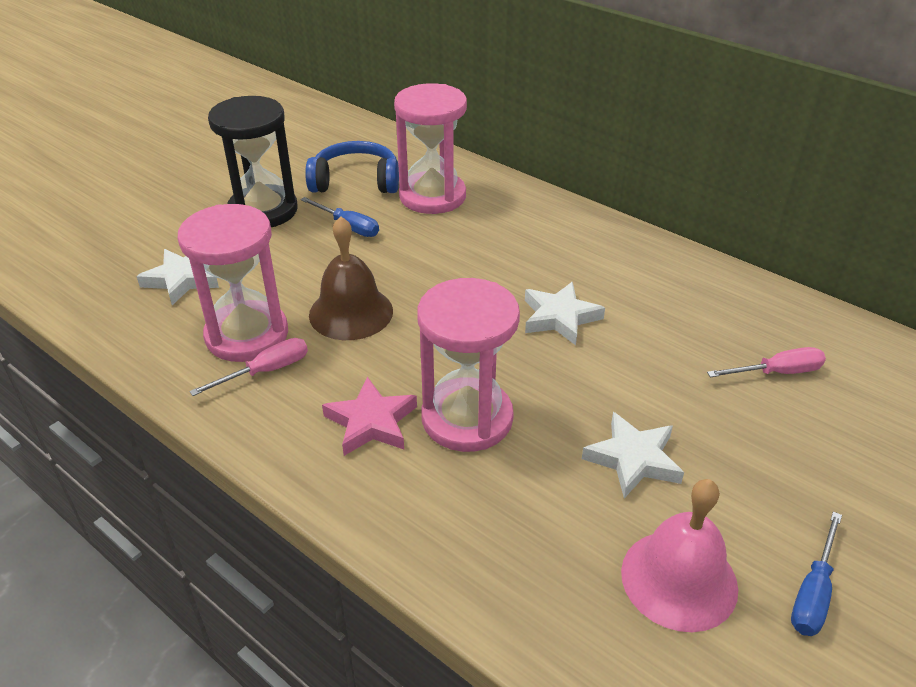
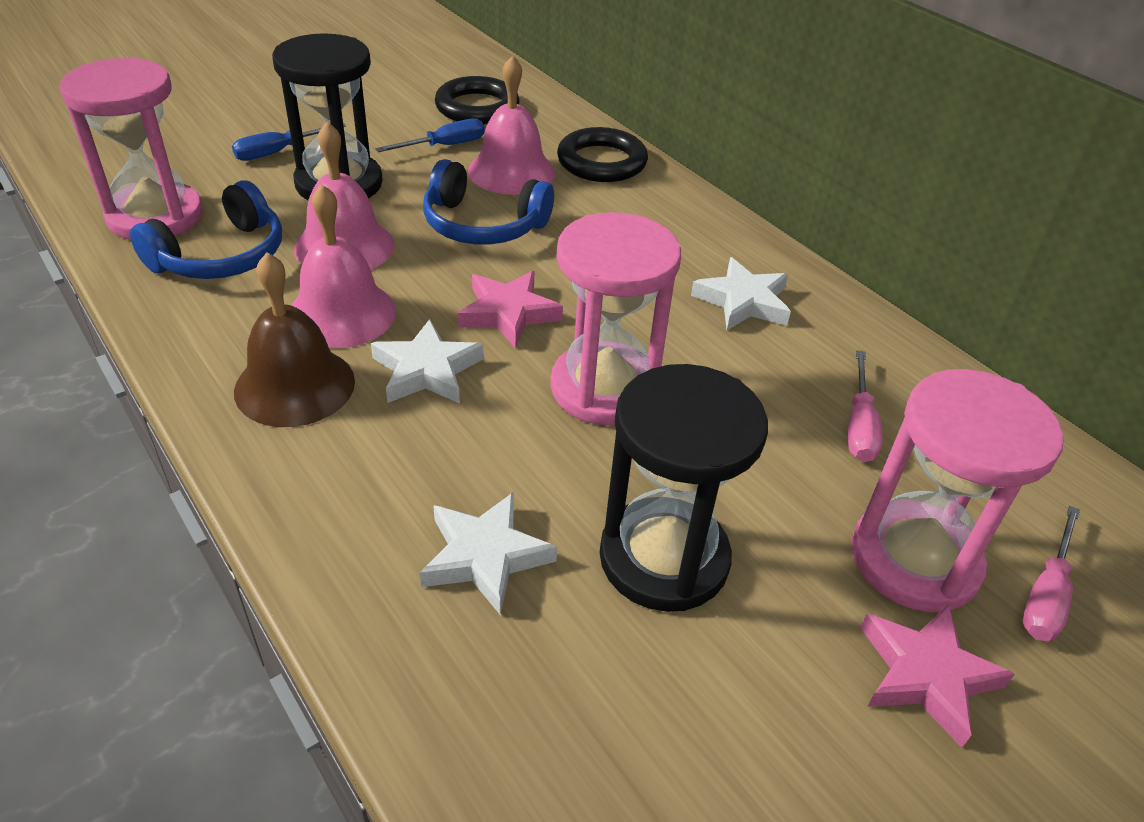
black hourglass: [208,96,297,227] = 1 -> [272,33,383,200] [600,364,768,612] = 2
black ring: none = 0 -> [435,76,520,124] [557,127,648,182] = 2
blue headphones: [305,141,399,193] = 1 -> [130,181,282,279] [423,159,554,244] = 2
pink bell: [621,479,738,632] = 1 -> [291,184,396,348] [294,122,395,270] [468,55,555,195] = 3
pink star: [322,377,417,456] = 1 -> [457,271,563,349] [860,604,1015,748] = 2

